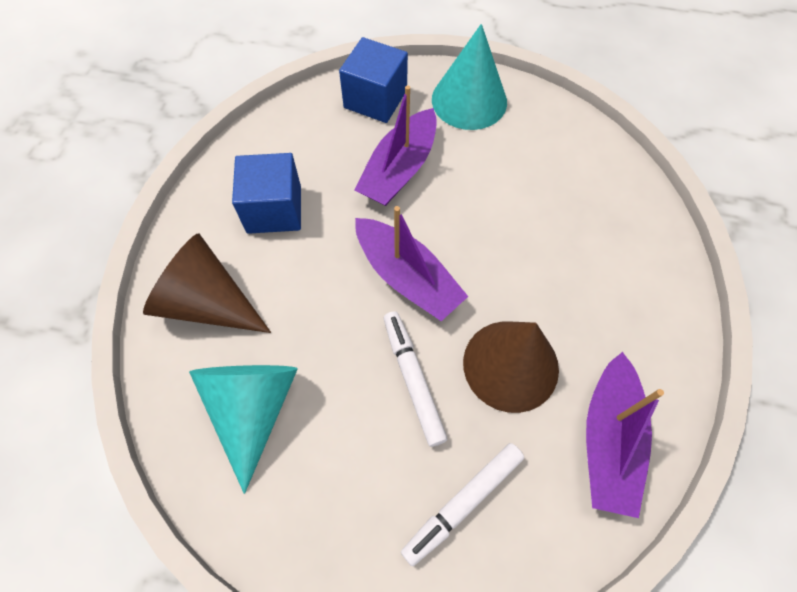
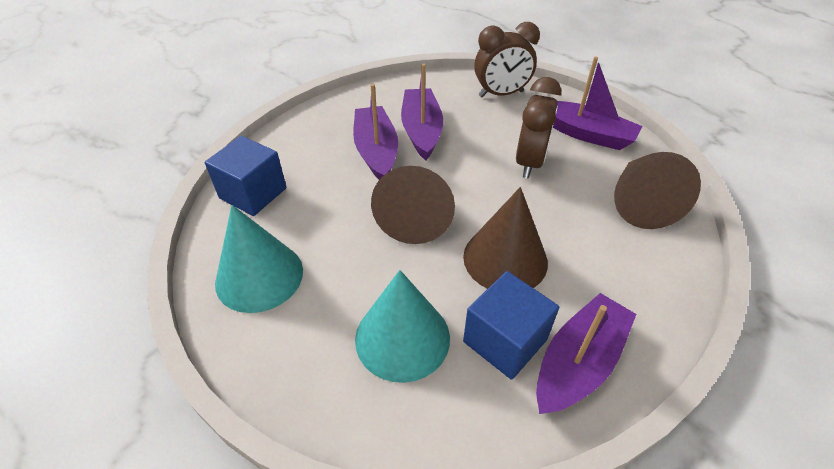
brown clock: none = 0 -> [474,22,540,97] [516,77,561,178] = 2
brown cone: [143,233,271,333] [463,321,559,413] = 2 -> [371,166,455,244] [463,187,548,289] [614,152,701,229] = 3
purple boat: [354,85,437,206] [355,206,468,321] [586,352,664,518] = 3 -> [353,84,398,180] [401,63,443,160] [536,293,636,414] [553,57,642,150] = 4
white marker: [384,311,448,447] [401,443,524,566] = 2 -> none = 0

